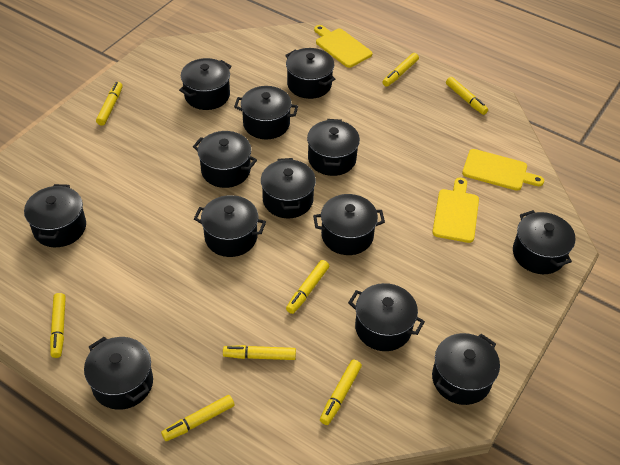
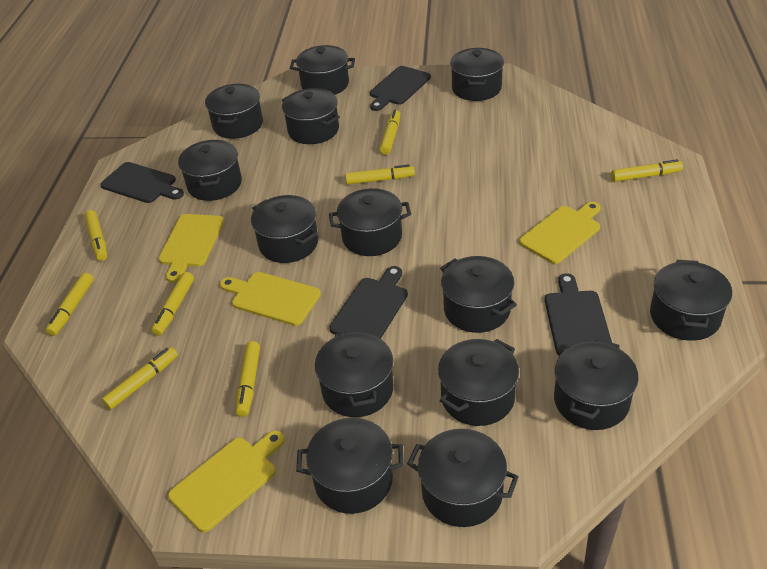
black cutting board: none = 0 -> [100,162,184,203] [329,266,408,339] [370,66,431,111] [545,273,612,356] = 4
black pot: [24,184,86,247] [84,337,153,410] [179,58,231,110] [193,131,257,188] [194,195,266,257] [234,86,298,139] [261,158,316,218] [285,48,335,99] [307,119,360,176] [313,194,385,255] [348,283,425,351] [432,333,500,405] [513,210,576,274] = 13 -> [178,140,242,201] [205,84,263,139] [251,195,318,263] [282,88,340,144] [290,45,355,95] [296,418,404,514] [315,330,393,417] [329,188,411,256] [407,429,519,527] [438,339,519,426] [440,256,517,333] [450,48,504,101] [554,339,639,430] [650,260,732,341] = 14
yellow cutting board: [314,25,373,68] [432,177,479,243] [462,149,544,191] = 3 -> [158,214,224,283] [168,430,285,532] [220,272,321,326] [519,202,601,264] = 4

